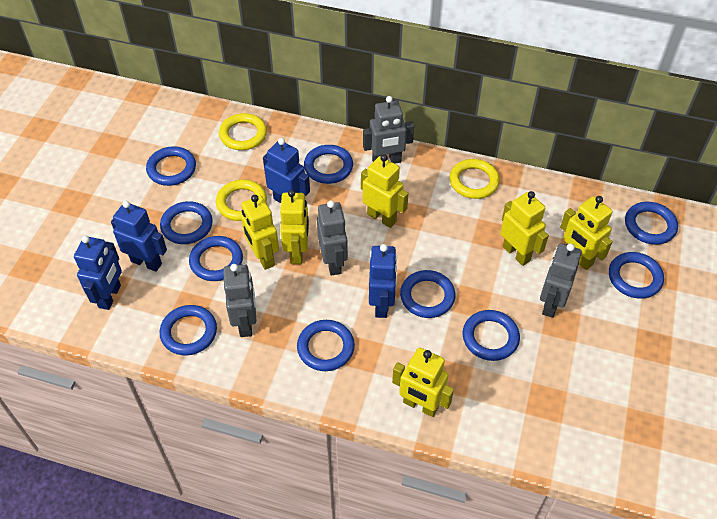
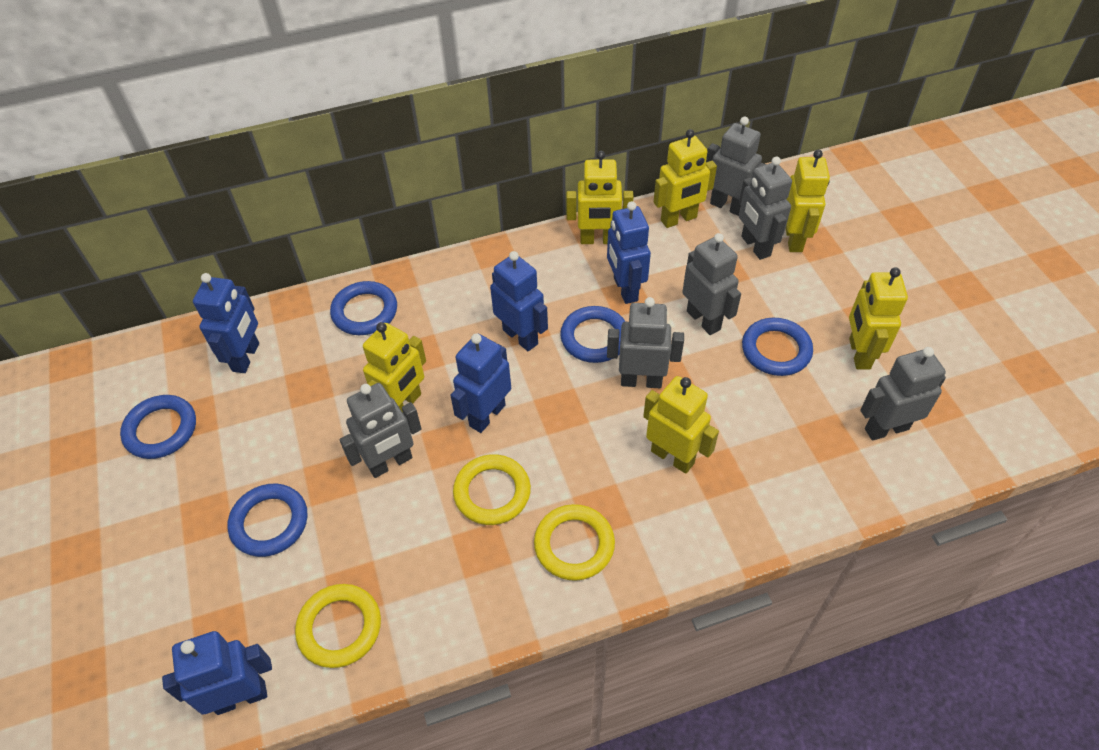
blue ring: [146,146,196,186] [160,201,213,244] [160,305,217,355] [189,236,243,281] [297,320,355,371] [304,145,353,184] [400,270,455,318] [463,310,520,361] [609,252,664,299] [625,202,678,245] = 10 -> [120,395,196,459] [228,484,308,557] [330,281,397,335] [560,306,626,363] [742,318,813,376] = 5
blue robot: [74,236,122,310] [111,201,167,272] [263,138,310,203] [369,244,397,318] = 4 -> [162,631,272,715] [193,273,259,373] [450,334,511,433] [490,251,548,351] [607,201,651,304] = 5
grey robot: [223,264,256,337] [317,200,348,275] [363,96,414,164] [540,243,582,318] = 4 -> [340,383,421,478] [607,297,684,388] [682,233,741,335] [706,116,766,216] [739,157,792,260] [860,347,946,441] = 6

